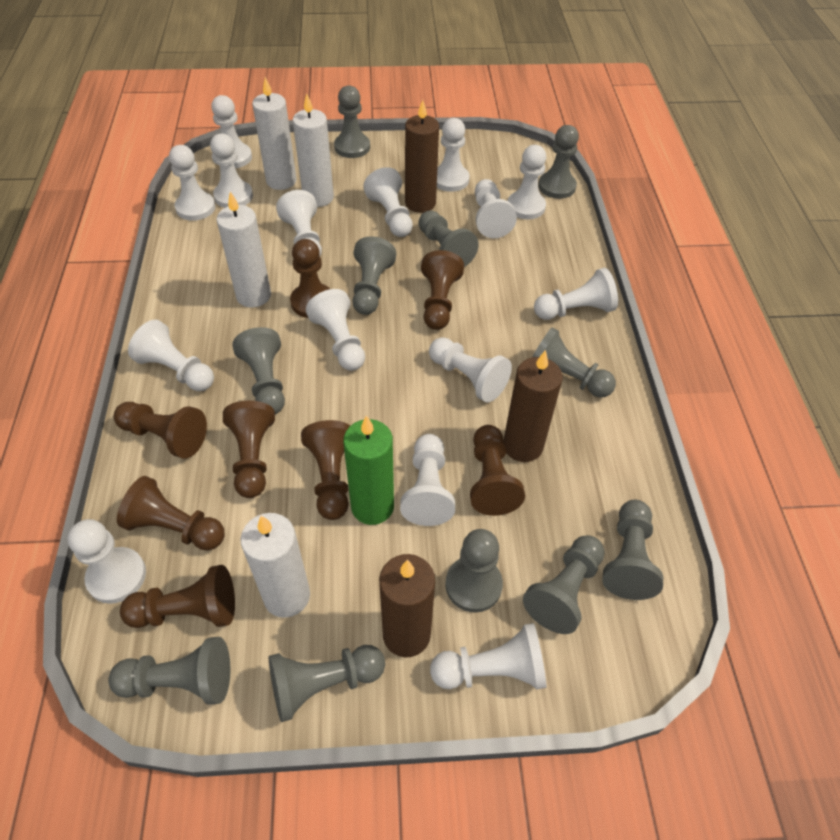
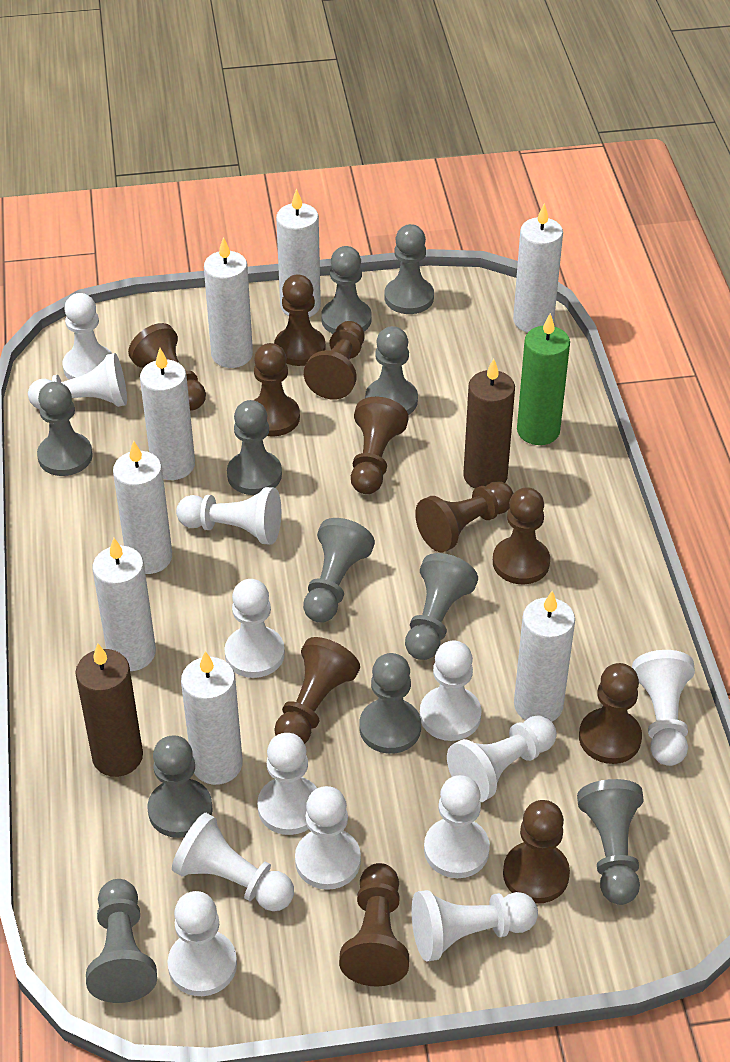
brown candle: [379,554,435,657] [405,100,439,213] [503,350,563,462] = 3 -> [75,643,143,777] [463,359,515,489] = 2
brown pawn: [114,402,207,459] [117,476,224,550] [120,565,235,628] [223,401,275,498] [290,239,330,318] [301,420,350,520] [421,250,464,330] [470,425,525,516] = 8 -> [128,323,206,411] [254,343,300,436] [274,275,325,366] [274,637,360,744] [304,321,364,400] [339,863,409,987] [351,397,408,494] [415,481,513,552] [493,487,550,584] [503,800,570,904] [579,663,642,764] = 11
white candle: [217,191,271,307] [240,513,310,618] [252,77,296,190] [293,93,334,207] = 4 -> [93,538,156,671] [113,440,172,574] [140,348,195,480] [181,651,243,785] [204,237,253,368] [276,189,321,317] [513,203,563,333] [514,591,575,722] = 8
white pawn: [67,519,146,604] [128,320,214,391] [169,145,216,221] [210,133,253,208] [211,95,252,168] [276,190,322,257] [306,289,365,371] [363,167,413,237] [400,434,455,526] [429,337,512,403] [430,623,547,689] [437,118,470,192] [475,179,517,238] [508,145,546,219] [534,268,618,320] = 15 -> [28,353,127,409] [62,293,113,380] [167,891,237,996] [172,813,294,911] [176,487,281,545] [225,579,285,678] [257,733,317,835] [295,786,361,890] [411,890,538,962] [420,640,482,741] [424,775,490,878] [447,715,557,802] [632,650,695,766] = 13

